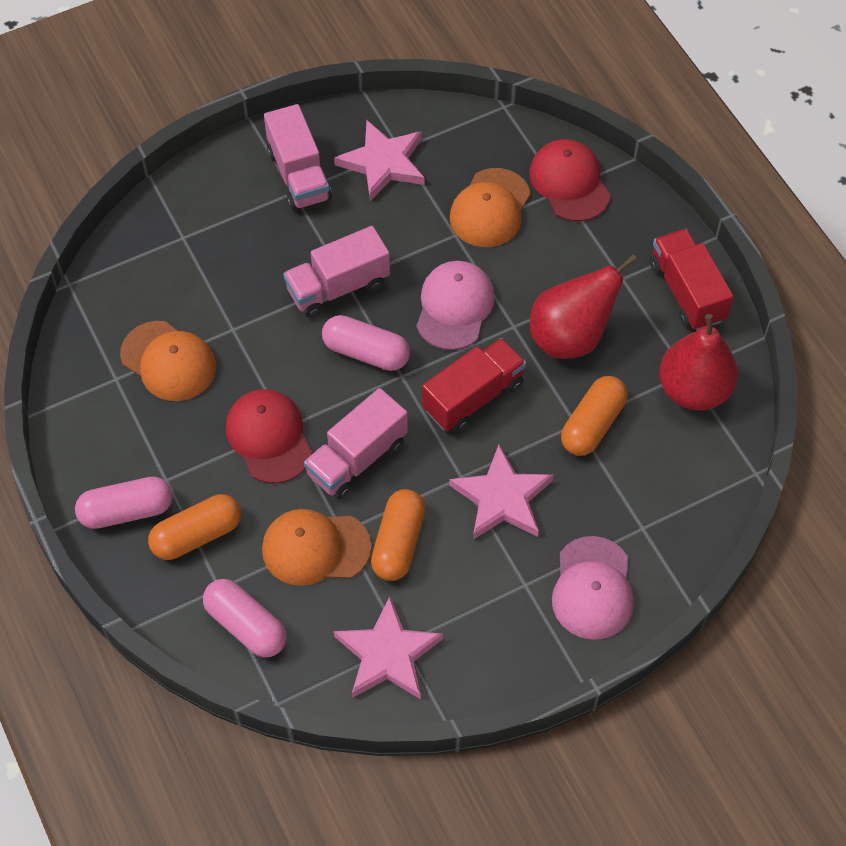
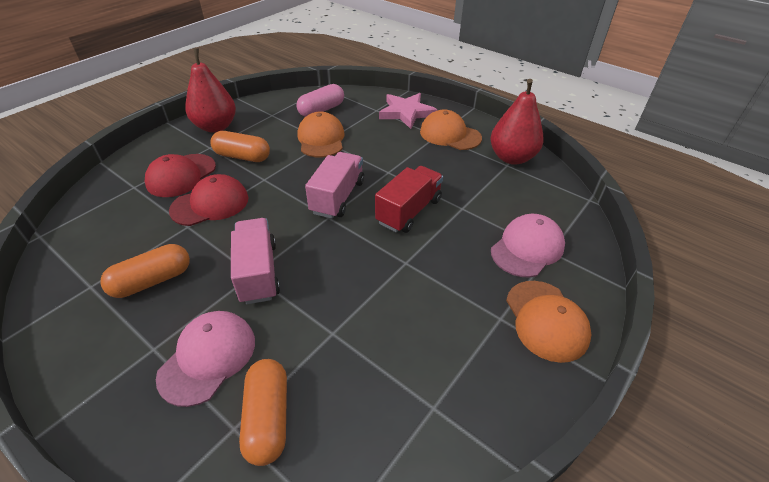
pink capsule: [75,477,173,529] [203,579,287,657] [322,315,410,371] = 3 -> [296,84,344,117] = 1
pink star: [334,120,425,201] [334,596,443,700] [449,445,554,540] = 3 -> [379,93,437,129] = 1
pink truck: [264,104,332,211] [283,226,390,318] [304,388,408,500] = 3 -> [231,218,280,304] [305,152,364,219] = 2
red truck: [422,338,526,432] [650,229,734,331] = 2 -> [375,166,443,233] = 1

